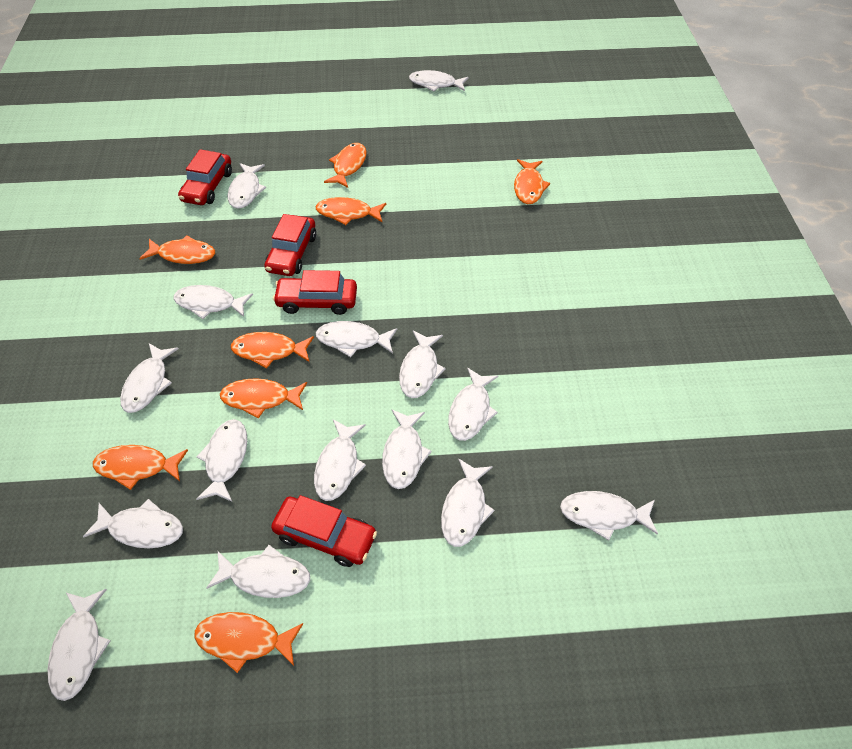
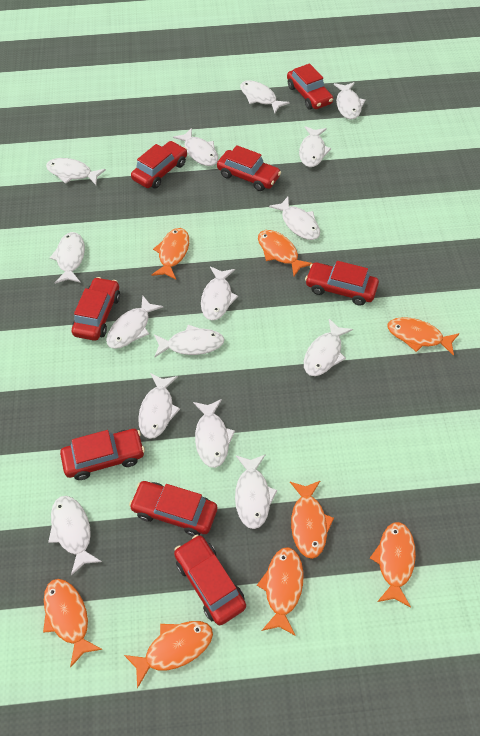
red car: [178,149,232,205] [264,214,316,276] [271,495,377,567] [273,270,357,315] = 4 -> [60,429,145,480] [72,277,120,341] [129,481,217,536] [131,141,187,189] [174,535,246,625] [217,145,281,191] [287,63,333,110] [305,261,379,306] = 8

